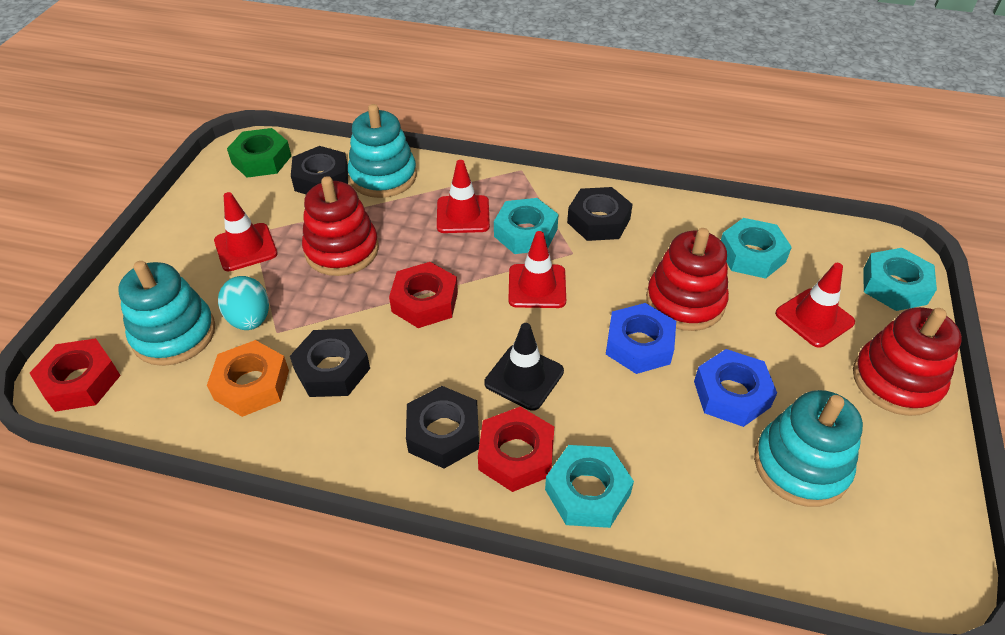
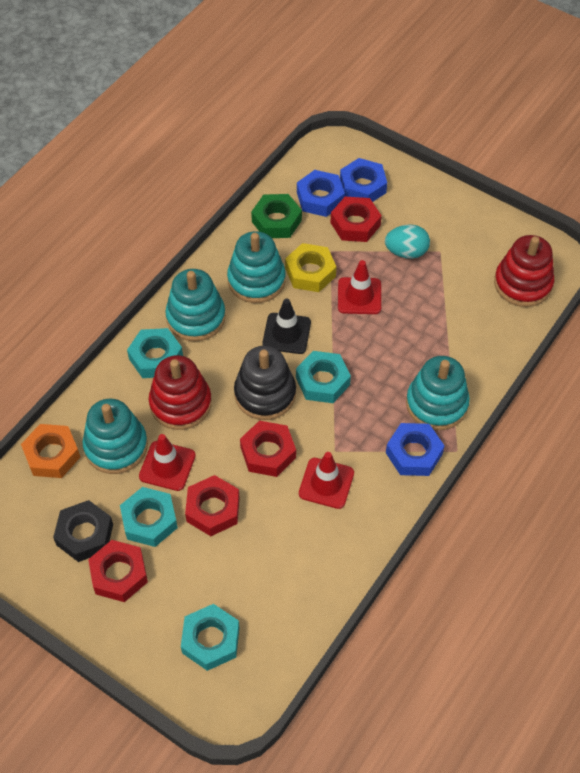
black nut: [290,329,370,397] [291,146,348,194] [406,386,479,469] [567,187,633,241] = 4 -> [53,500,113,562] = 1
black stacking toy: none = 0 -> [234,346,296,420] = 1
blue nut: [606,303,676,374] [694,349,777,427] = 2 -> [297,170,345,217] [340,158,387,202] [386,423,445,476] = 3
red nut: [30,338,121,412] [389,262,458,328] [478,407,554,492] = 3 -> [88,540,148,602] [185,475,240,536] [240,421,296,477] [330,197,382,242] = 4
red stacking toy: [302,176,379,276] [646,228,729,331] [853,307,962,416] = 3 -> [149,355,212,430] [494,235,554,307] = 2
red traffic cone: [214,192,277,271] [437,160,490,233] [508,231,566,308] [775,263,855,348] = 4 -> [139,434,196,491] [299,452,354,509] [338,260,381,314] = 3
turquoise stacking toy: [118,261,215,366] [348,104,417,198] [754,390,863,507] = 3 -> [83,399,148,474] [165,269,226,341] [227,231,286,303] [406,356,470,430] = 4
yellow nut: none = 0 -> [285,243,336,292] = 1

